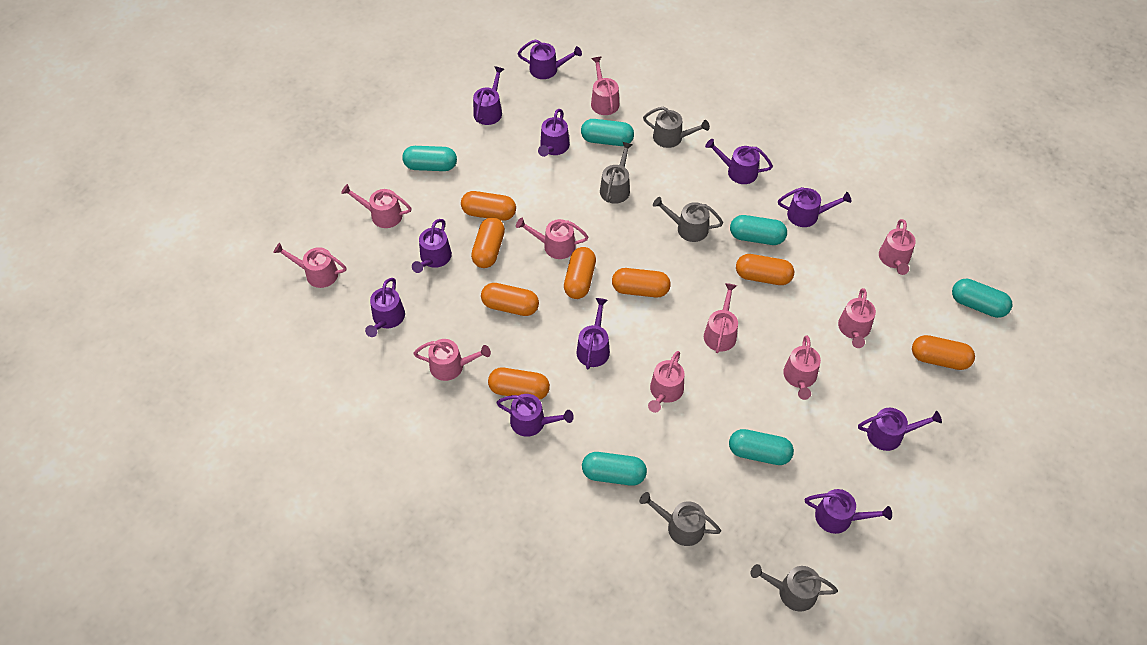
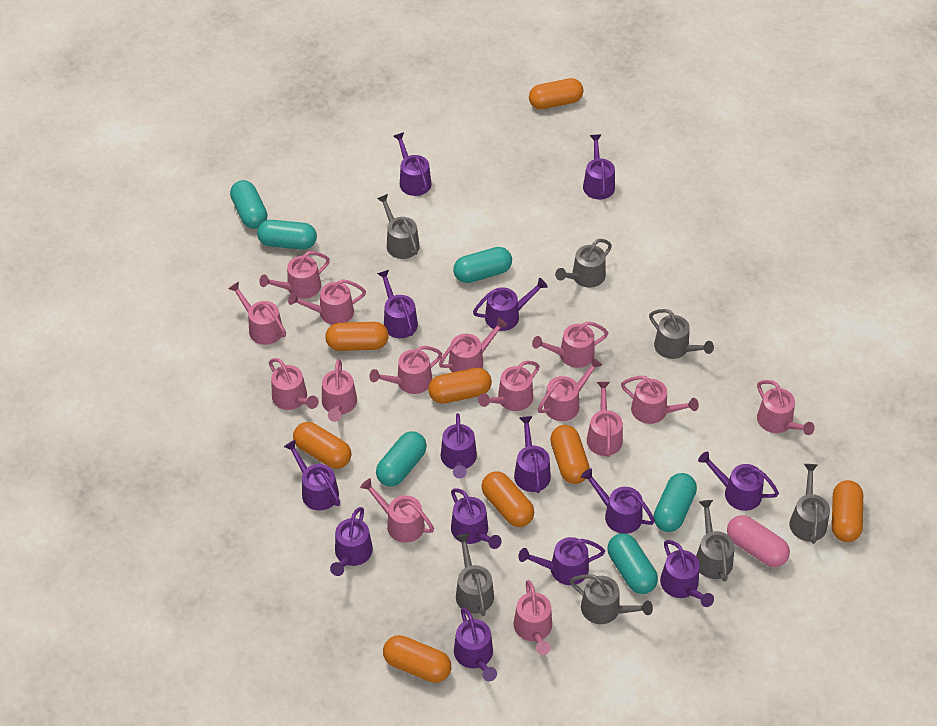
grey watering can: [600,142,633,204] [640,492,721,546] [643,107,710,148] [653,197,723,242] [751,564,838,612] = 5 -> [377,194,420,259] [456,533,494,616] [555,239,612,288] [570,574,653,624] [649,309,714,359] [696,500,735,582] [789,464,830,544] = 7
pink capsule: none = 0 -> [727,515,790,567] = 1
pink watering can: [273,243,346,288] [341,184,411,228] [413,339,491,381] [516,218,588,259] [591,56,619,115] [648,351,684,413] [704,283,738,353] [783,335,821,400] [838,288,876,348] [879,219,916,275] = 10 -> [228,282,286,345] [259,251,330,299] [269,358,319,410] [288,279,366,325] [322,359,357,422] [360,478,434,543] [369,346,443,394] [439,318,508,372] [478,361,540,411] [513,580,552,655] [532,321,608,368] [538,357,602,421] [587,382,623,457] [621,376,699,424] [757,380,815,435] = 15
purple watering can: [365,278,405,337] [412,219,452,273] [473,66,504,125] [496,394,574,437] [517,39,582,79] [538,109,570,157] [577,298,610,369] [705,139,773,184] [778,187,851,227] [805,489,892,534] [858,408,942,451] = 11 -> [284,440,340,511] [330,507,373,576] [377,270,418,338] [393,132,432,196] [441,413,477,479] [451,488,502,549] [454,607,497,681] [473,278,548,331] [514,416,551,493] [518,537,605,585] [581,468,655,534] [583,134,615,200] [660,540,714,607] [698,452,779,511] = 14

